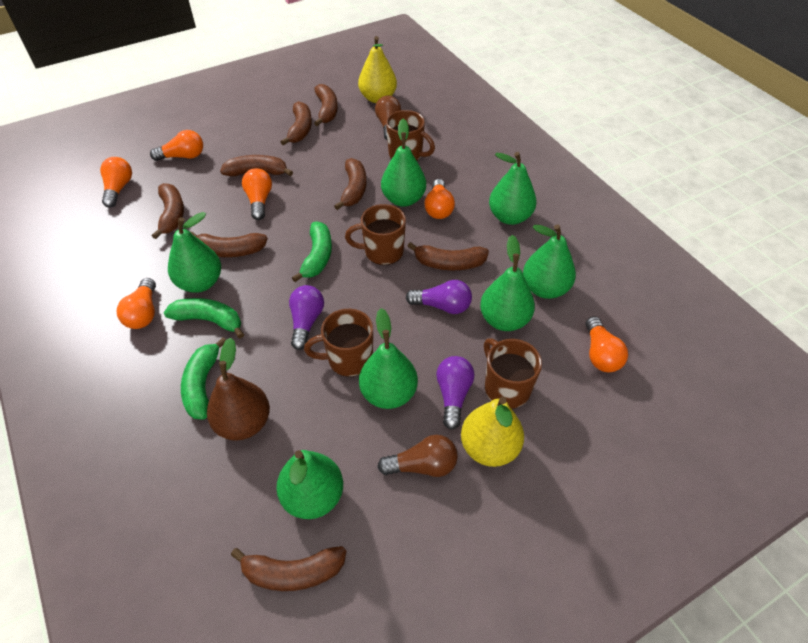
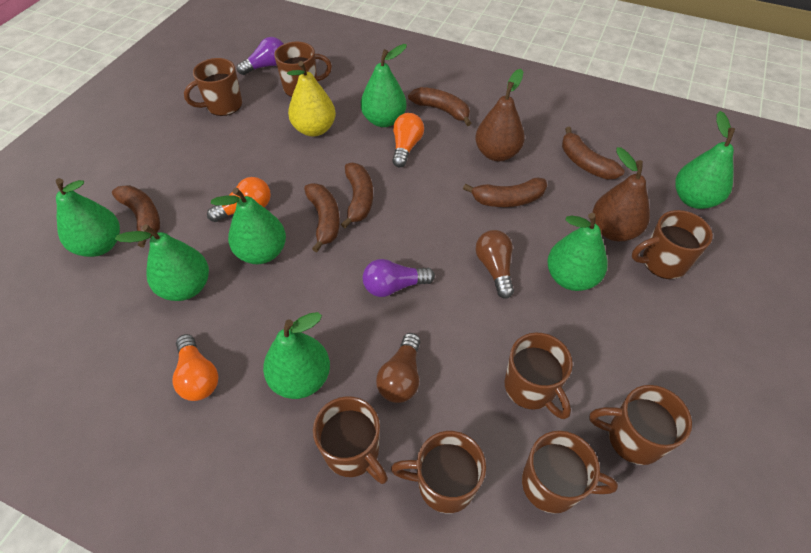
brown banana: [152,183,184,239] [190,231,268,257] [220,155,293,176] [231,546,347,591] [281,101,312,145] [314,84,338,126] [334,158,366,210] [407,242,489,270] = 8 -> [112,185,160,247] [304,183,340,252] [341,163,373,228] [408,87,471,126] [463,177,547,207] [562,127,625,179] = 6
brown mug: [304,309,373,377] [345,204,406,265] [386,110,435,161] [484,338,542,409] = 4 -> [184,58,242,116] [274,42,332,97] [313,396,388,484] [391,431,486,513] [505,333,573,419] [522,431,618,514] [589,385,692,465] [632,210,713,279] = 8
brown pear: [207,338,270,440] = 1 -> [475,69,525,161] [593,147,650,241] = 2
green banana: [164,298,244,338] [181,337,226,420] [292,222,332,282] = 3 -> none = 0
orange light bulb: [100,157,132,208] [117,278,156,329] [150,130,203,161] [242,168,272,220] [424,179,455,219] [586,316,628,372] = 6 -> [172,334,218,401] [207,177,271,222] [392,113,424,167] = 3
purple light bulb: [289,285,324,350] [406,280,472,314] [436,356,474,430] = 3 -> [237,37,283,75] [363,259,435,297] = 2
yellow pear: [358,36,397,103] [461,396,524,467] = 2 -> [287,61,336,137] = 1

